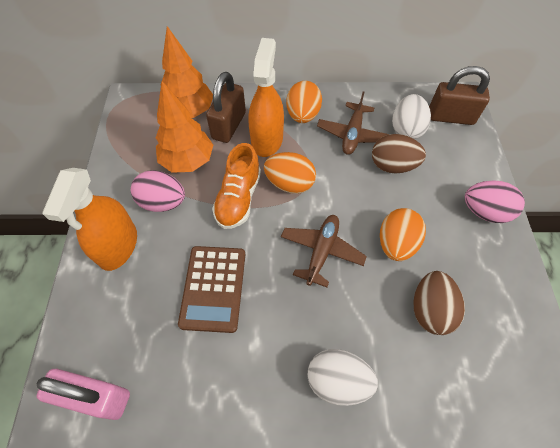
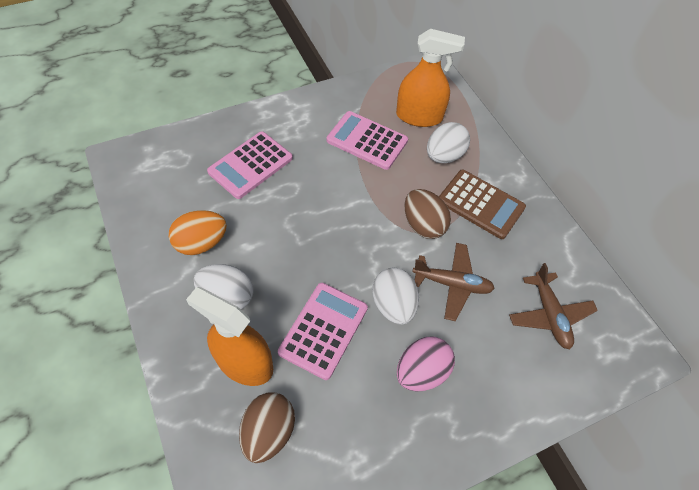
brown padlock: [206,72,246,143] [429,66,490,125] = 2 -> none = 0
orange egg: [264,152,316,194] [286,81,322,123] [380,208,426,261] = 3 -> [169,210,227,255] = 1
orange shoe: [212,143,261,229] = 1 -> none = 0
orange tree: [156,81,213,173] [161,26,213,118] = 2 -> none = 0
pink calculator: none = 0 -> [207,131,293,199] [278,283,368,380] [326,111,408,170] = 3
pink egg: [131,170,185,212] [465,180,525,223] = 2 -> [397,337,455,392] = 1
pink padlock: [37,369,130,420] = 1 -> none = 0
white egg: [307,349,378,406] [392,94,431,139] = 2 -> [194,264,253,309] [372,267,419,324] [427,122,470,163] = 3

